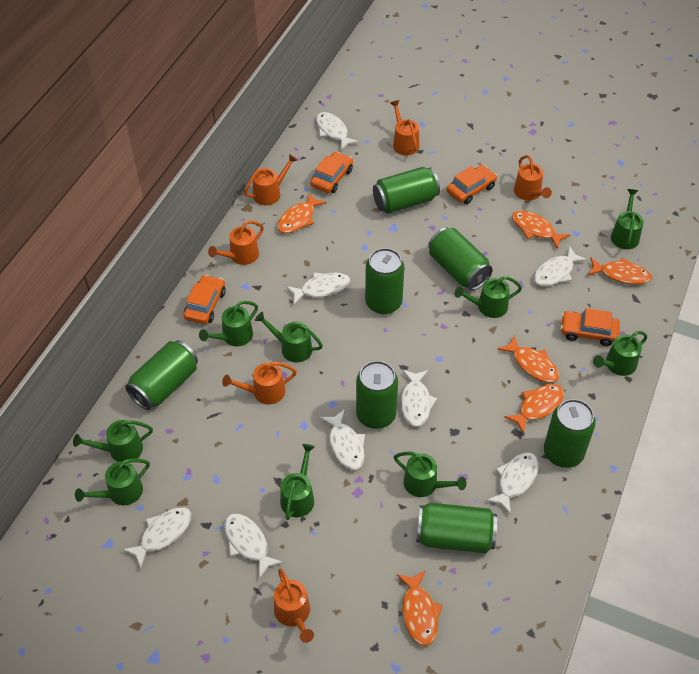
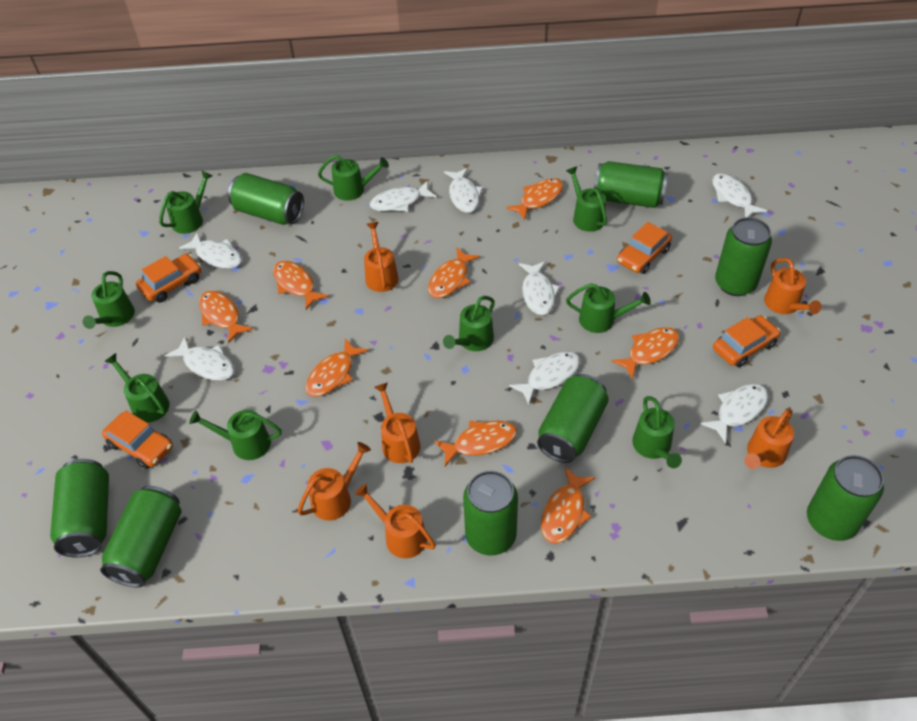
green can: [125,340,198,410] [356,361,398,429] [365,248,404,314] [373,167,440,214] [416,503,497,553] [428,227,493,290] [544,399,596,468] = 7 -> [50,459,109,557] [100,486,182,588] [228,173,304,225] [463,471,518,556] [537,374,609,463] [594,161,668,208] [715,217,772,296] [807,455,884,541] = 8
orange fish: [277,193,327,233] [397,570,443,646] [497,335,559,383] [504,384,564,434] [512,210,570,249] [587,257,652,285] = 6 -> [199,291,253,343] [273,261,329,310] [305,338,369,397] [428,247,480,298] [434,421,517,467] [506,178,563,220] [541,467,595,544] [611,327,679,379] = 8

